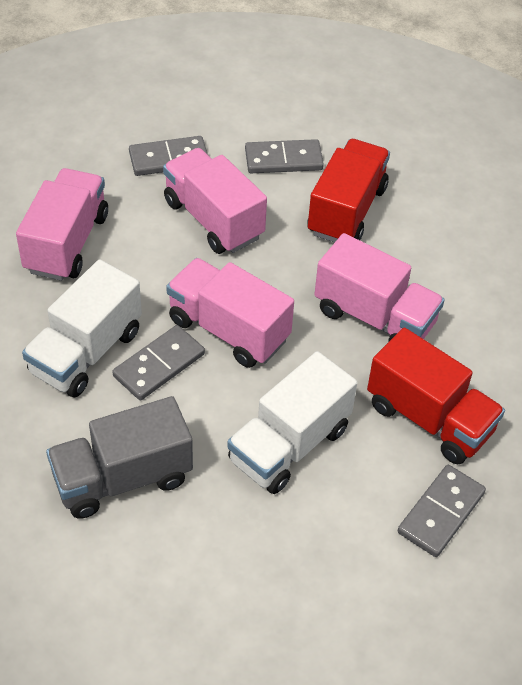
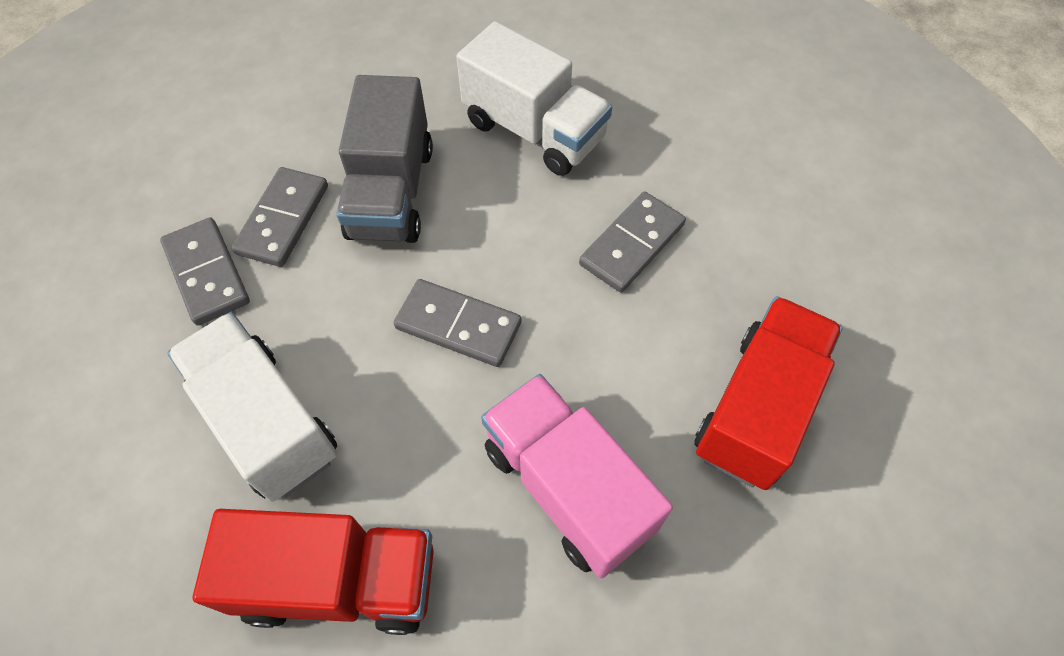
pink truck: [16,168,108,281] [163,148,267,254] [166,258,294,368] [314,233,445,341] = 4 -> [481,374,673,578] = 1

